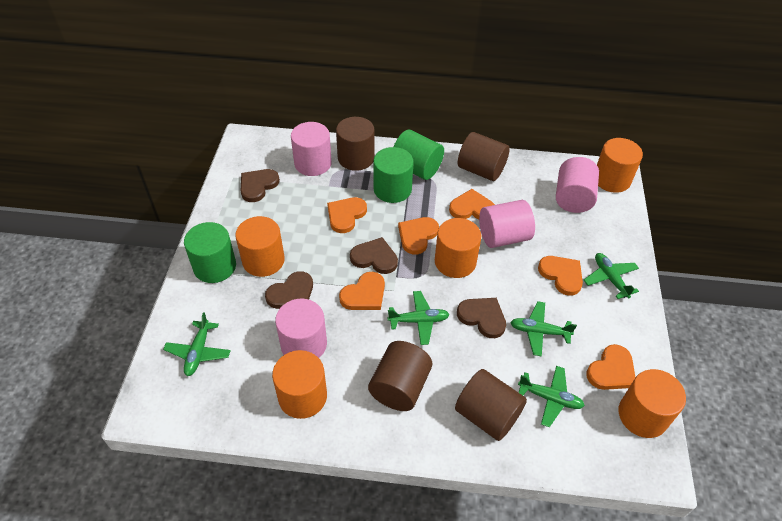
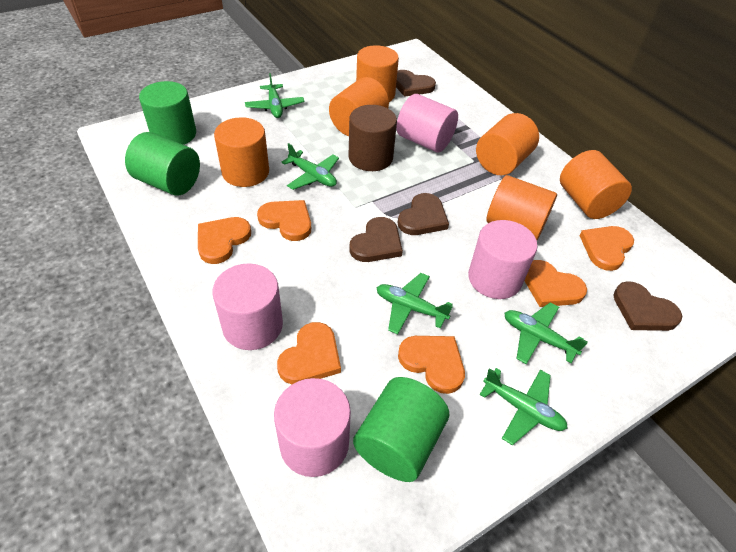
brown cylinder: [336,117,375,171] [368,341,432,411] [455,369,527,441] [458,132,510,181] = 4 -> [348,105,397,171] = 1
orange cylinder: [235,216,285,277] [272,350,327,419] [435,218,481,278] [597,138,643,193] [619,369,686,438] = 5 -> [214,117,269,187] [329,77,389,136] [356,45,399,102] [476,113,539,175] [486,175,557,240] [560,150,632,219] = 6

